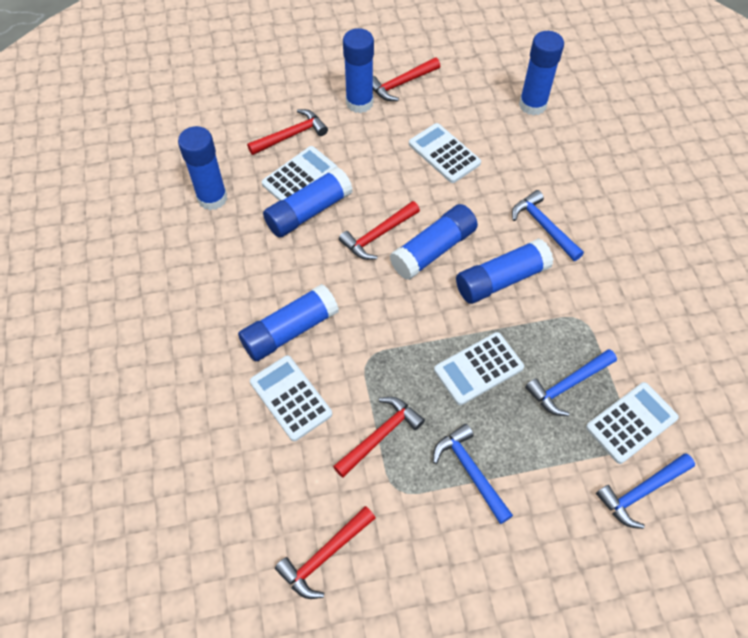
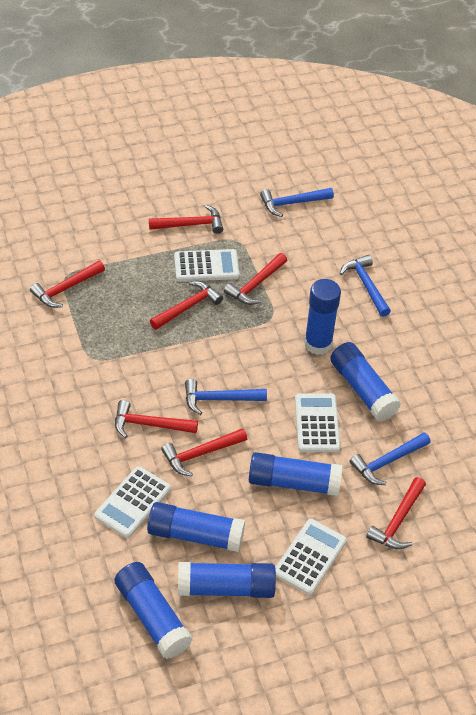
blue glue stick: [178,126,227,210] [238,284,339,362] [263,167,353,238] [343,28,374,113] [390,204,478,280] [456,238,553,304] [519,31,564,116] = 7 -> [114,562,193,659] [147,502,245,552] [178,562,276,598] [249,452,342,496] [304,279,341,355] [330,342,401,421] = 6
red hammer: [247,109,328,155] [275,506,375,599] [333,397,425,478] [339,201,420,260] [373,57,440,101] = 5 -> [30,261,105,308] [115,400,198,438] [149,205,223,234] [150,281,223,330] [161,428,247,476] [224,253,287,305] [366,477,426,549] = 7
white calculator: [250,355,332,441] [262,146,337,201] [409,123,481,183] [434,332,524,405] [586,382,679,464] = 5 -> [94,466,171,538] [174,249,240,282] [275,519,347,595] [295,393,341,452] = 4

